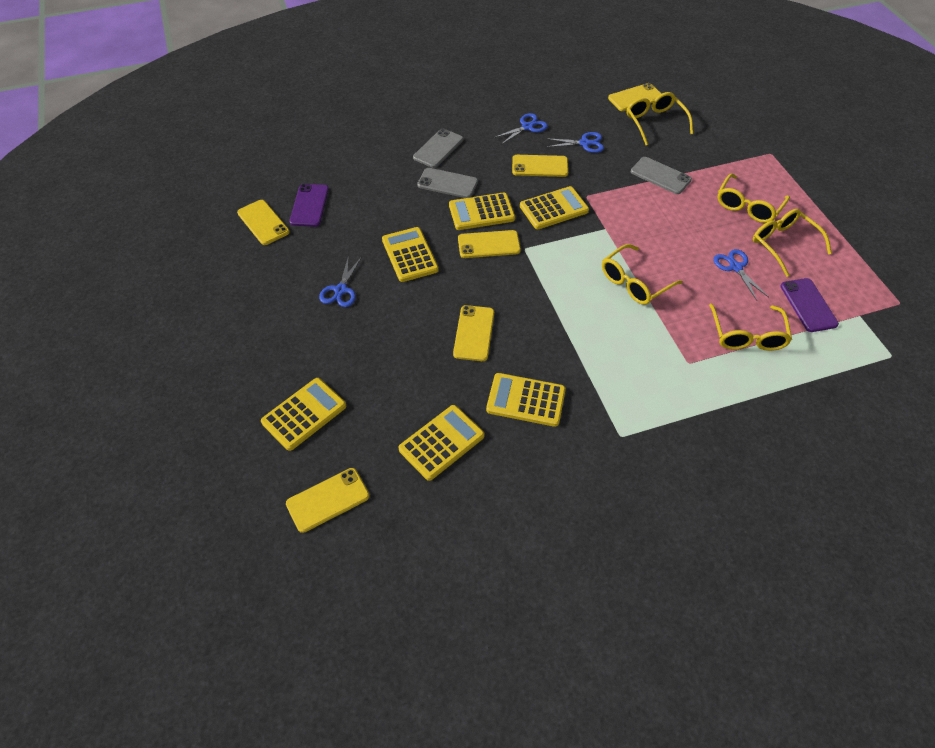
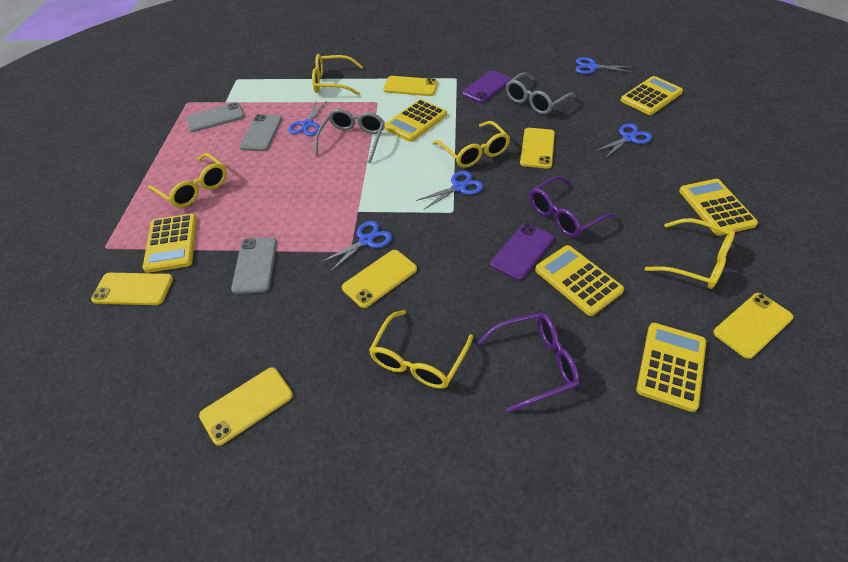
blue scissors: [319,255,361,307] [493,113,548,145] [545,132,604,153] [713,249,769,301] = 4 -> [288,101,327,136] [321,221,392,272] [416,171,483,209] [575,57,632,74] [595,124,652,158] = 5
grey glasses: none = 0 -> [315,109,385,163] [506,72,576,114] = 2
purple glasses: none = 0 -> [477,313,580,413] [530,176,617,237] = 2

